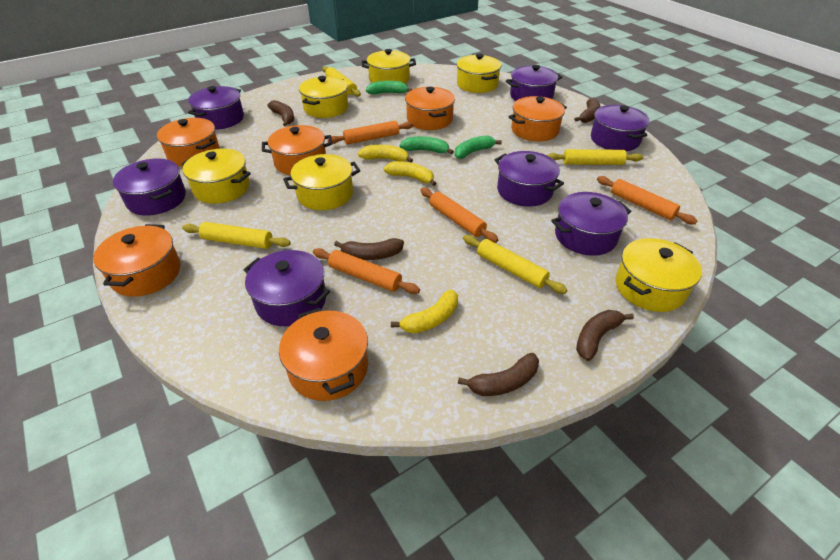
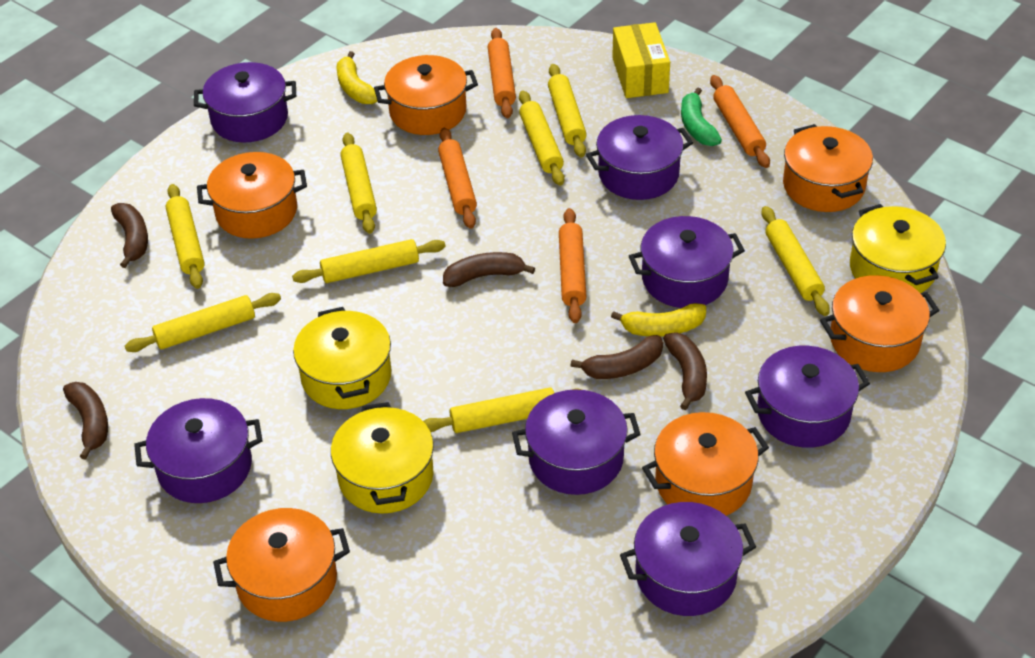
green banana: [366,81,412,95] [400,136,454,154] [455,135,502,159] = 3 -> [681,88,722,146] = 1
yellow banana: [358,145,413,163] [384,161,437,186] [391,290,458,334] = 3 -> [337,51,378,104] [611,303,706,337] = 2
yellow box: none = 0 -> [612,22,670,98] = 1
yellow pot: [181,149,251,204] [283,154,360,210] [299,76,348,118] [362,49,416,84] [457,54,501,93] [615,238,702,312] = 6 -> [293,307,392,409] [331,402,434,514] [850,204,946,293] = 3
yellow rolling pin: [182,222,291,249] [322,66,361,97] [463,235,567,294] [547,149,643,165] = 4 -> [125,293,281,352] [166,184,205,289] [292,239,446,283] [340,133,377,234] [423,387,582,433] [519,90,565,186] [548,64,587,157] [761,206,830,316] = 8

